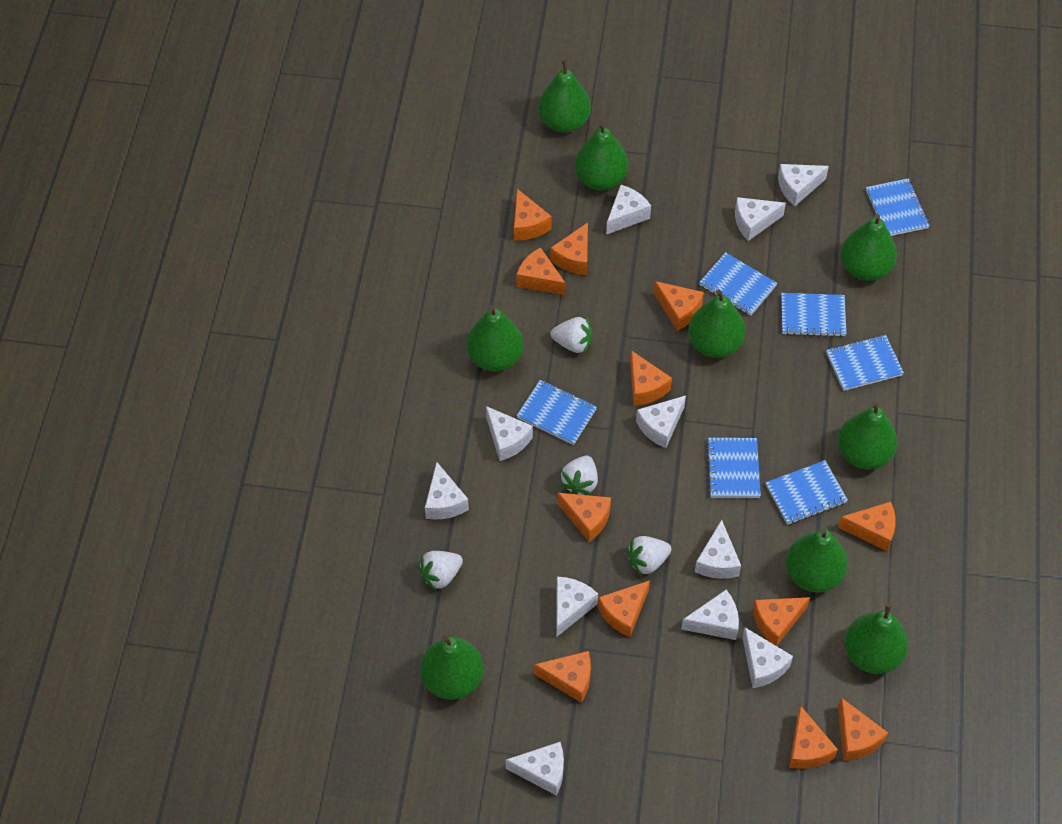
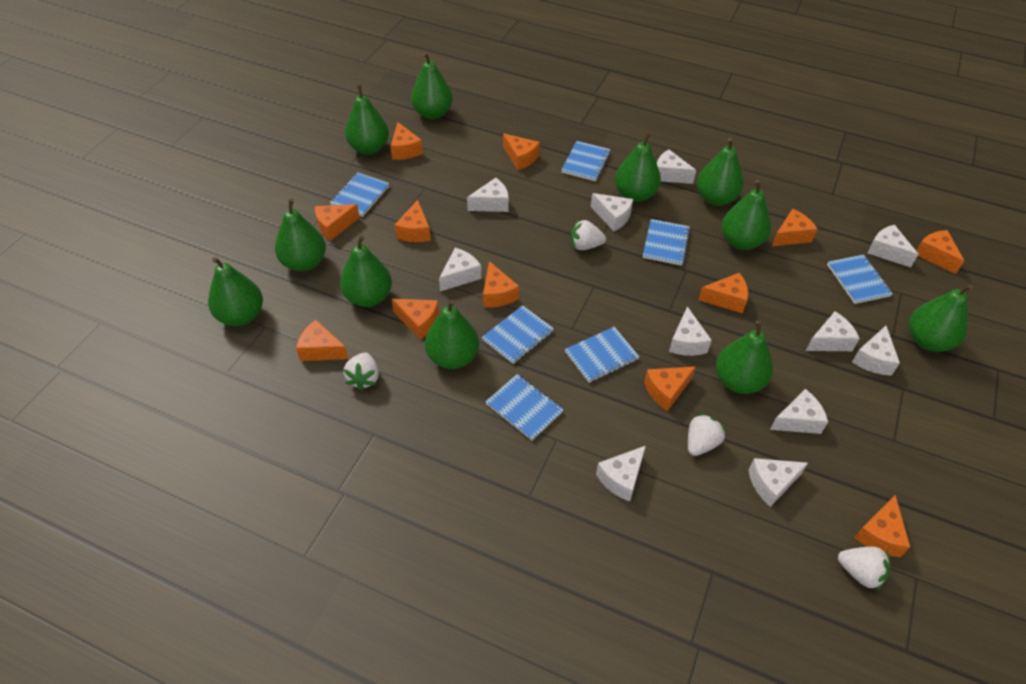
green pear: [420,636,484,700] [466,306,524,371] [538,59,591,132] [575,122,628,191] [688,289,746,358] [786,528,848,593] [838,402,898,470] [841,214,897,281] [845,604,908,674] = 9 -> [208,257,263,326] [275,199,326,272] [340,235,392,307] [345,85,389,155] [411,52,453,119] [425,300,479,369] [615,132,661,202] [697,138,744,206] [716,321,773,394] [722,180,771,250] [909,284,973,352] = 11

